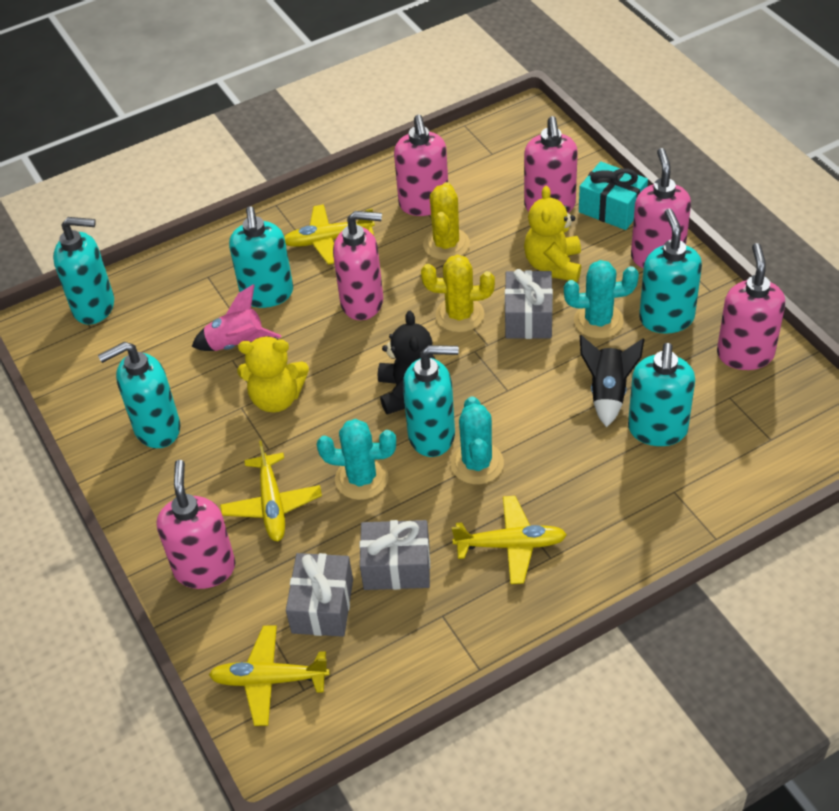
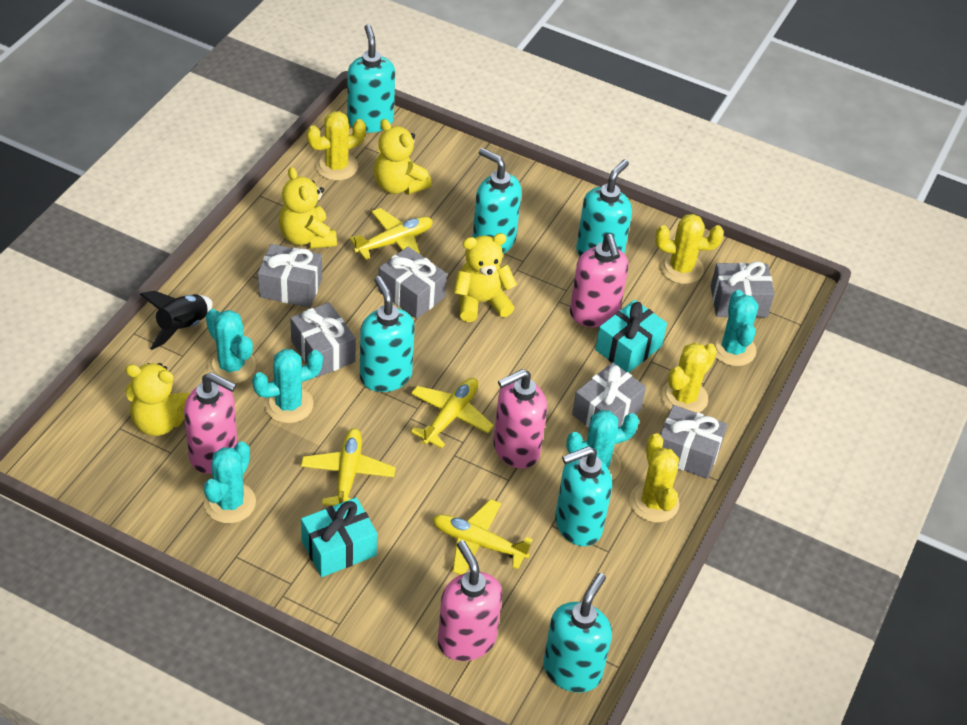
black teddy bear: [378,311,435,415] = 1 -> none = 0
grey gift: [286,553,353,637] [359,520,430,590] [505,269,553,339] = 3 -> [258,244,322,308] [290,302,356,378] [378,247,447,319] [572,362,646,428] [660,405,727,479] [710,261,775,317] = 6
pink rocket: [192,284,281,351] = 1 -> none = 0
pink soap dispenser: [157,460,235,589] [333,211,383,320] [394,115,448,216] [524,116,578,213] [631,148,691,268] [717,243,785,370] = 6 -> [184,372,238,474] [438,540,502,661] [493,369,547,469] [570,234,629,327] = 4
turquoise cactus: [317,419,396,500] [450,396,504,484] [564,260,639,339] = 3 -> [204,441,256,523] [206,309,256,384] [252,349,323,423] [566,410,639,480] [711,290,759,366] = 5
turquoise gift: [579,161,648,230] = 1 -> [301,497,377,577] [595,300,667,373] = 2
yellow cactus: [421,255,495,333] [423,182,470,260] = 2 -> [307,111,366,181] [629,433,680,523] [655,214,724,284] [661,343,717,413] = 4
yellow teddy bear: [237,336,309,413] [524,186,581,282] = 2 -> [125,363,190,436] [279,167,337,249] [374,119,432,195] [454,233,517,322] = 4

